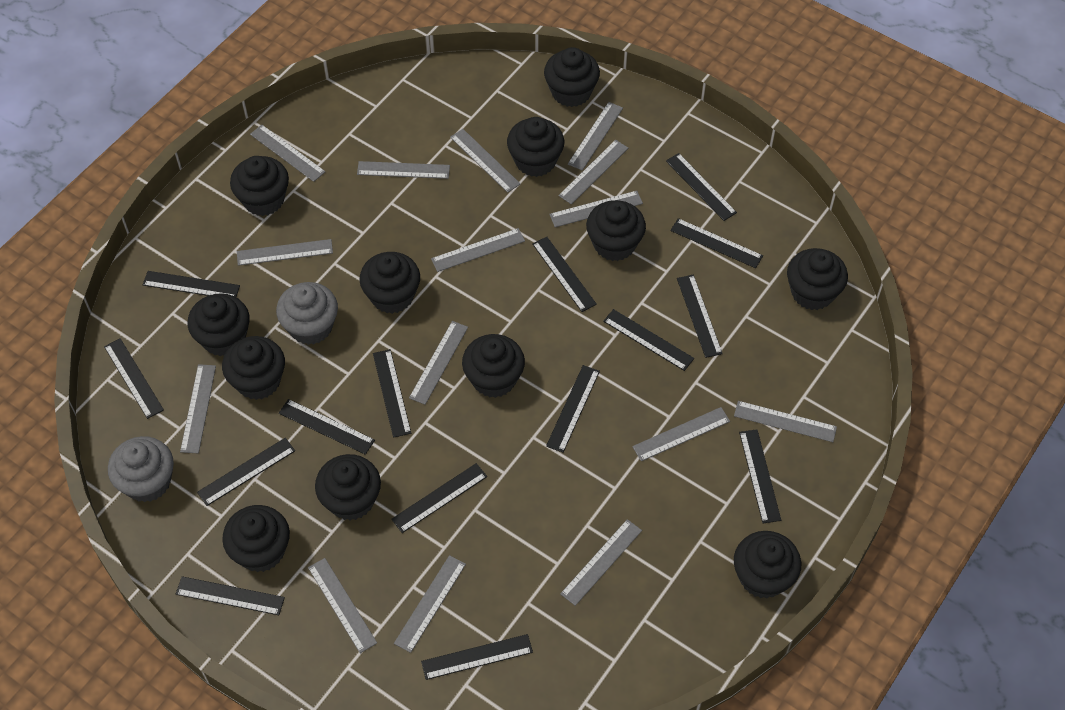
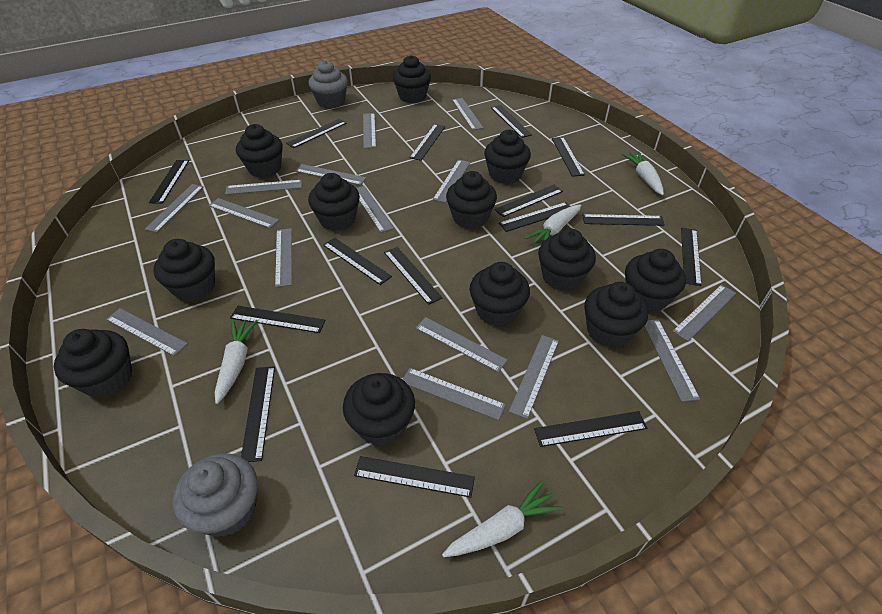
white carrot: none = 0 -> [215,320,258,404] [442,481,562,557] [525,204,581,244] [622,152,664,195] = 4

